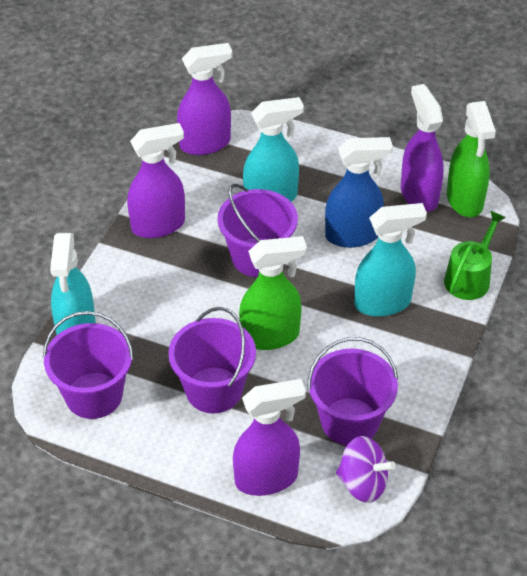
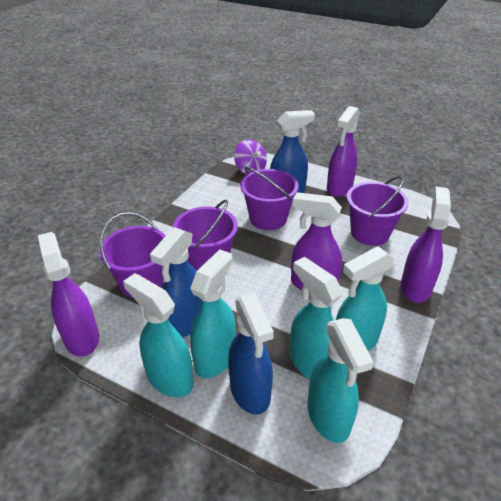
blue spray bottle: [325,137,393,248] = 1 -> [150,227,202,338] [228,294,274,415] [270,110,315,196] = 3
green spray bottle: [239,236,307,350] [447,101,496,217] = 2 -> none = 0
green watering can: [444,211,506,300] = 1 -> none = 0
turquoise spray bottle: [50,233,96,335] [243,97,304,202] [354,203,427,317] = 3 -> [123,273,194,397] [190,249,236,378] [290,257,343,379] [308,318,374,443] [336,247,395,351] = 5

